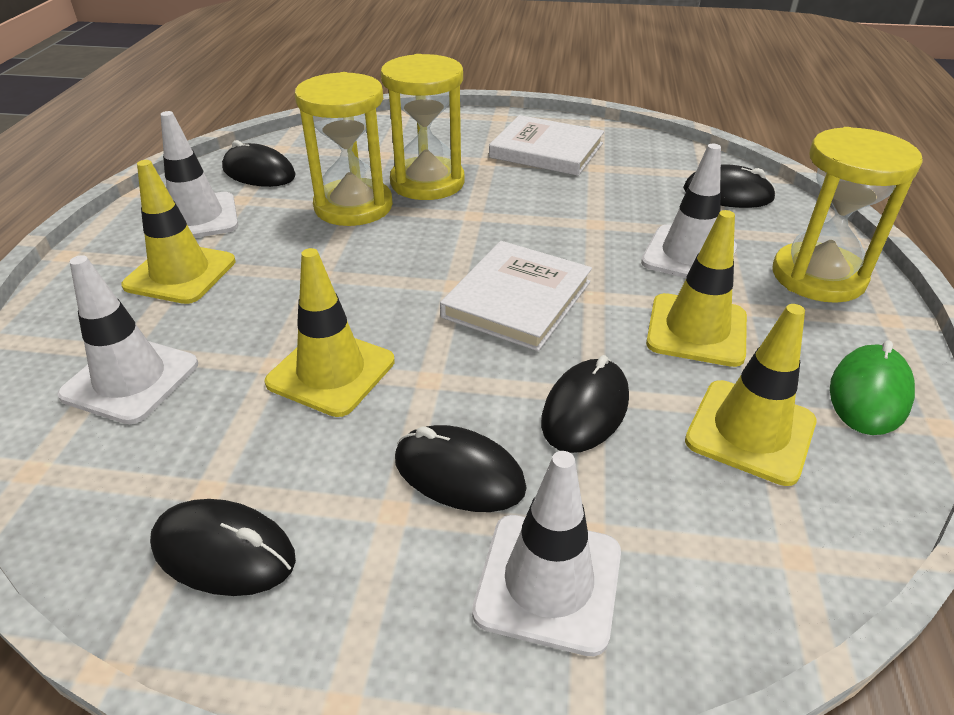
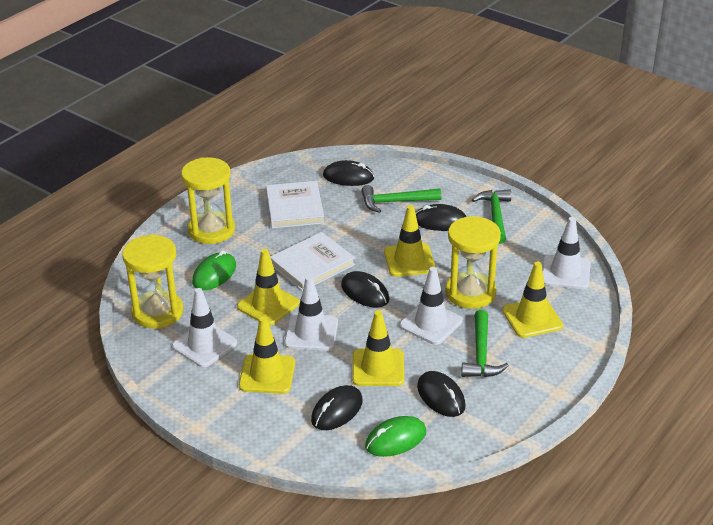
green hammer: none = 0 -> [361,185,441,213] [461,310,509,377] [472,189,511,244] = 3
green mouse: [830,341,915,435] = 1 -> [192,250,236,290] [365,416,426,457] = 2
yellow traffic cone: [121,160,236,304] [265,248,395,417] [646,210,747,367] [685,304,816,486] = 4 -> [237,249,300,326] [239,317,295,394] [352,310,404,386] [384,205,436,277] [502,262,563,338] = 5

